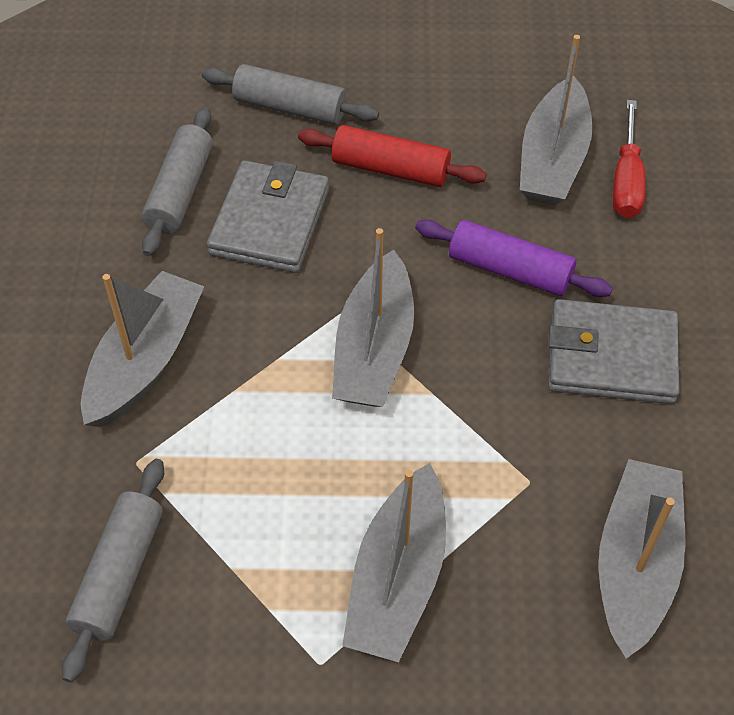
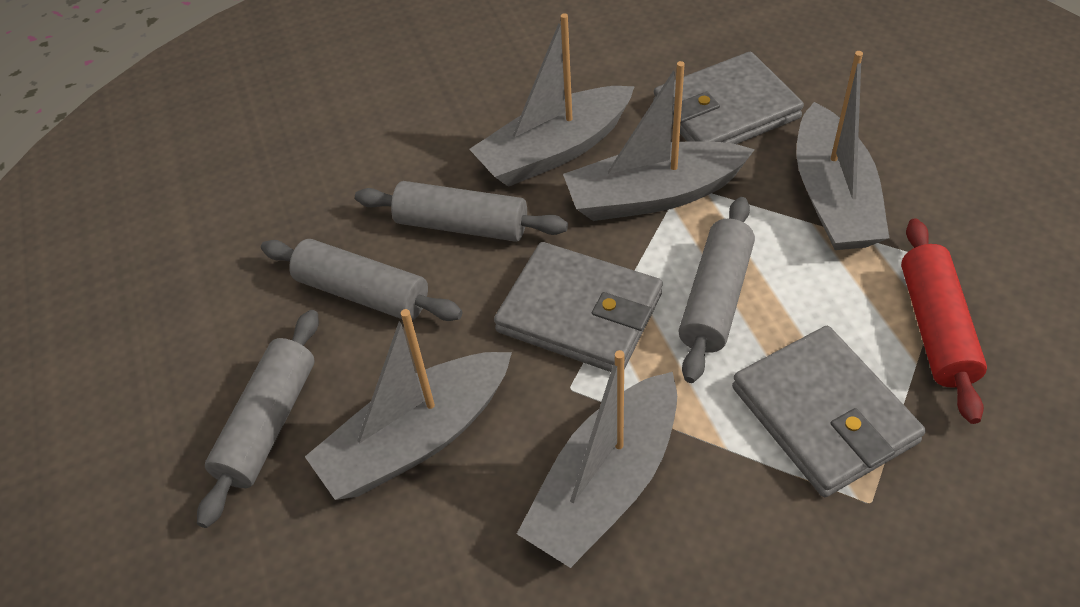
grey rolling pin: [62,459,164,683] [142,107,213,256] [202,64,379,125] = 3 -> [197,310,319,528] [261,239,462,321] [355,181,568,242] [678,197,755,383] = 4
grey wallet: [207,160,329,273] [548,299,680,404] = 2 -> [494,242,663,372] [653,52,804,144] [732,326,926,497] = 3
purple rolling pin: [415,220,613,297] = 1 -> none = 0
red screwdriver: [613,100,646,218] = 1 -> none = 0

